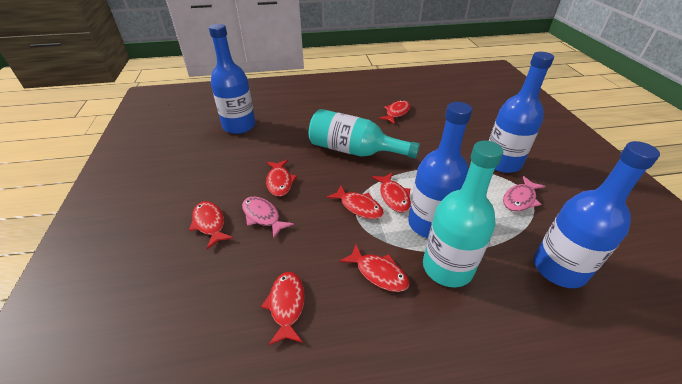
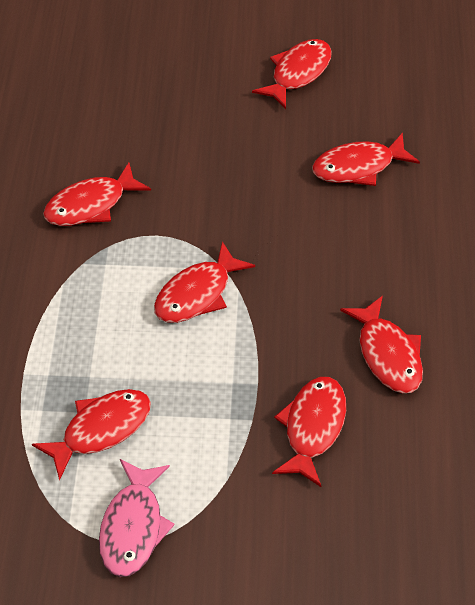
blue bottle: [209,24,256,134] [408,102,472,238] [489,52,554,173] [534,141,660,288] = 4 -> none = 0
pink fish: [242,197,294,239] [503,176,545,212] = 2 -> [99,459,175,577] = 1
turquoise bottle: [309,109,420,159] [423,141,503,287] = 2 -> none = 0

